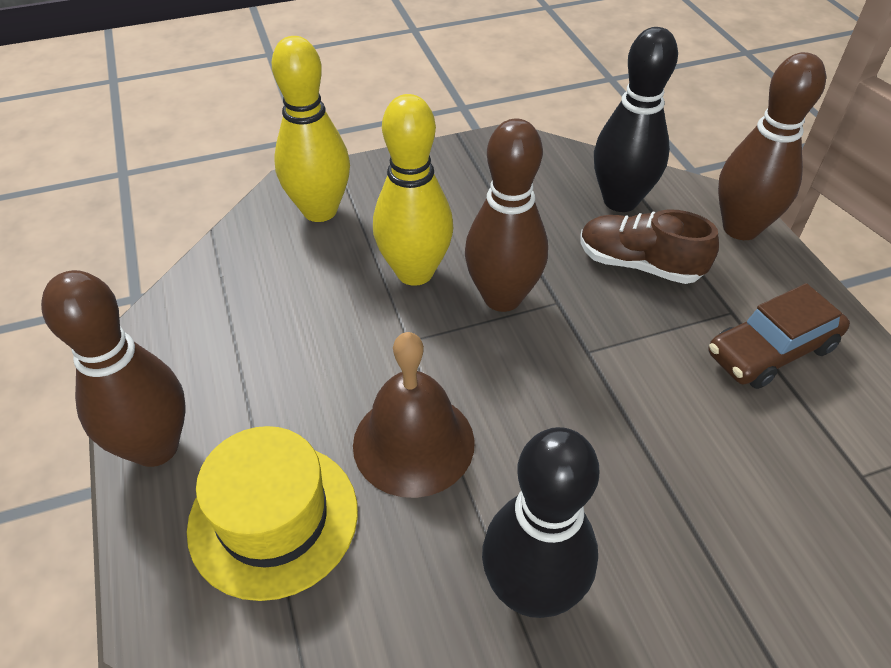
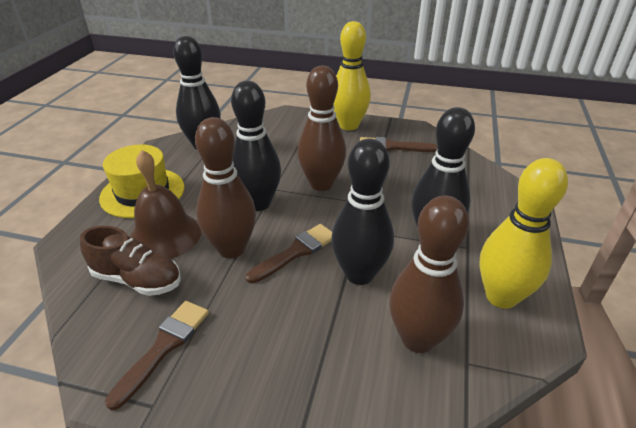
black bowling pin: [482,427,599,618] [594,27,678,212] = 2 -> [173,36,221,150] [231,81,281,211] [331,139,394,285] [411,107,475,228] = 4
brown brush: none = 0 -> [105,301,209,410] [246,224,332,283] [360,137,437,152] = 3
brown car: [708,283,850,389] = 1 -> none = 0

